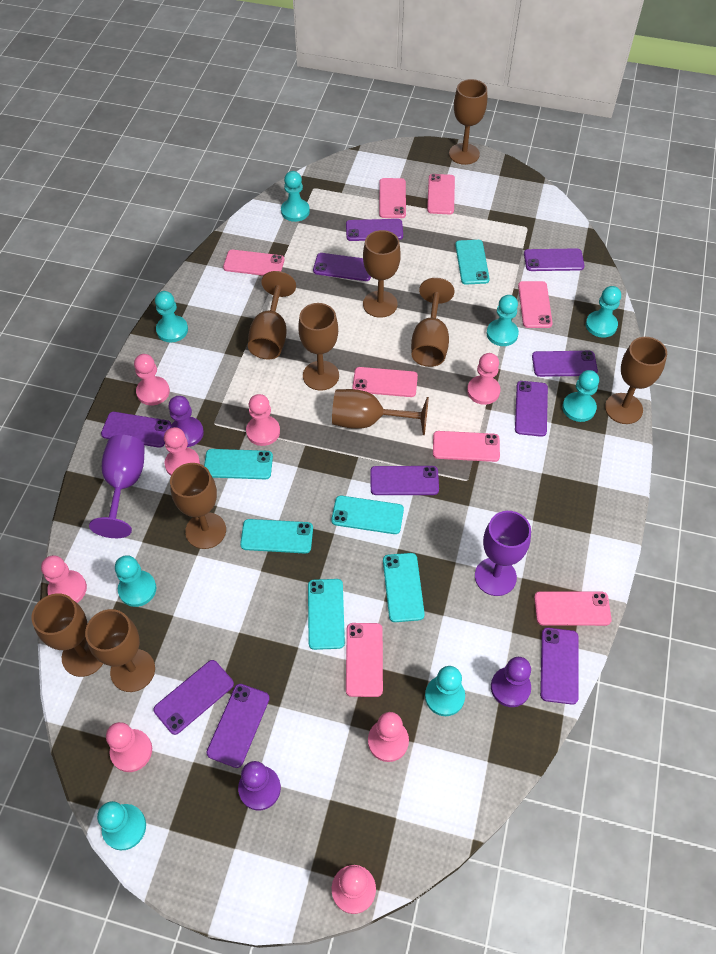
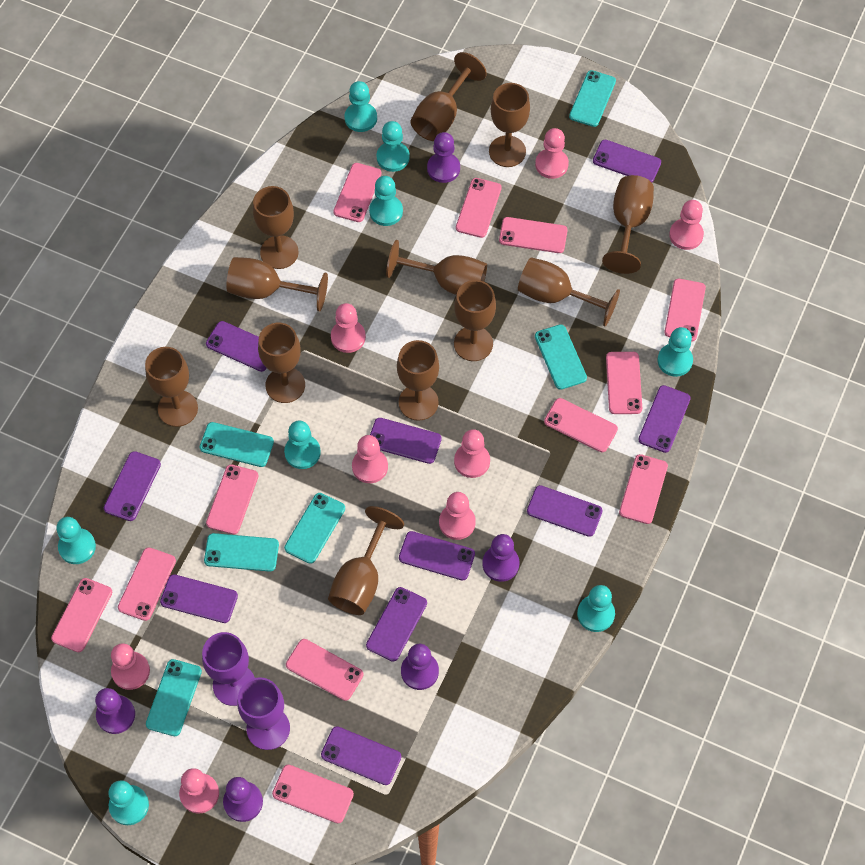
brown goblet: [32,593,103,677] [85,609,155,692] [170,463,226,549] [248,271,296,360] [298,303,339,391] [332,389,429,435] [363,230,401,318] [411,278,455,367] [449,79,487,165] [605,337,667,424] = 10 -> [145,347,198,427] [226,257,328,311] [253,186,299,269] [258,323,305,403] [328,506,404,615] [386,240,487,295] [397,340,439,421] [411,52,487,141] [454,280,496,361] [489,83,530,167] [518,257,620,326] [602,175,654,274] = 12
pink phone: [223,250,284,276] [346,623,383,697] [353,367,418,397] [379,178,406,218] [427,174,455,214] [433,431,500,462] [518,281,553,328] [534,591,612,626] = 8 -> [51,578,112,652] [118,547,176,621] [206,464,258,534] [272,765,354,823] [286,639,364,701] [333,163,382,222] [456,178,502,238] [499,217,568,253] [544,398,618,452] [606,352,642,414] [619,454,668,524] [664,279,706,341] = 12
purple pawn: [168,396,204,447] [238,761,281,811] [491,657,531,707] = 3 -> [95,688,135,734] [223,777,263,822] [401,644,439,690] [427,132,460,183] [482,534,520,582] = 5

